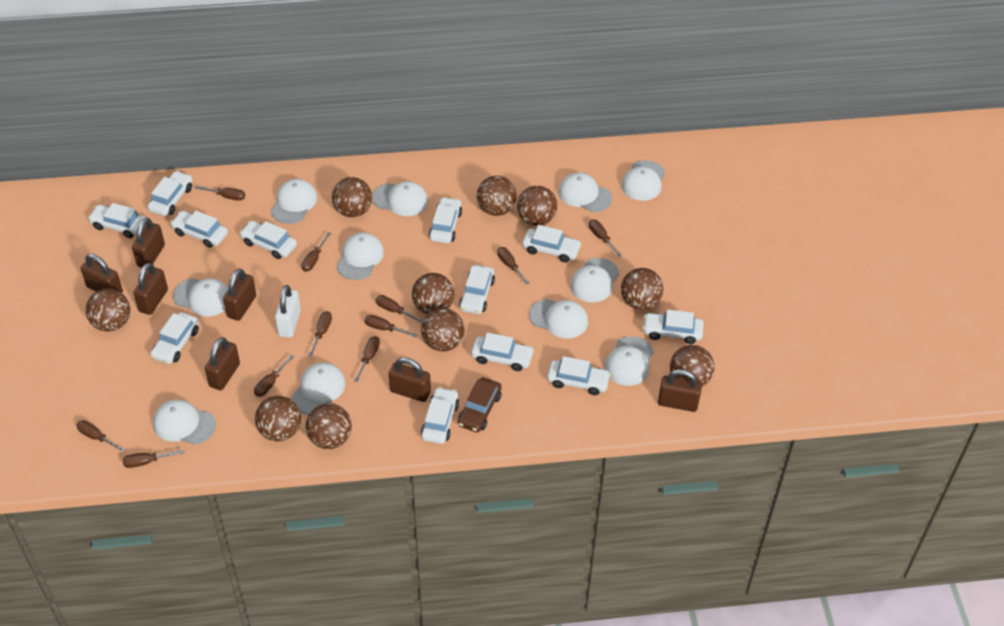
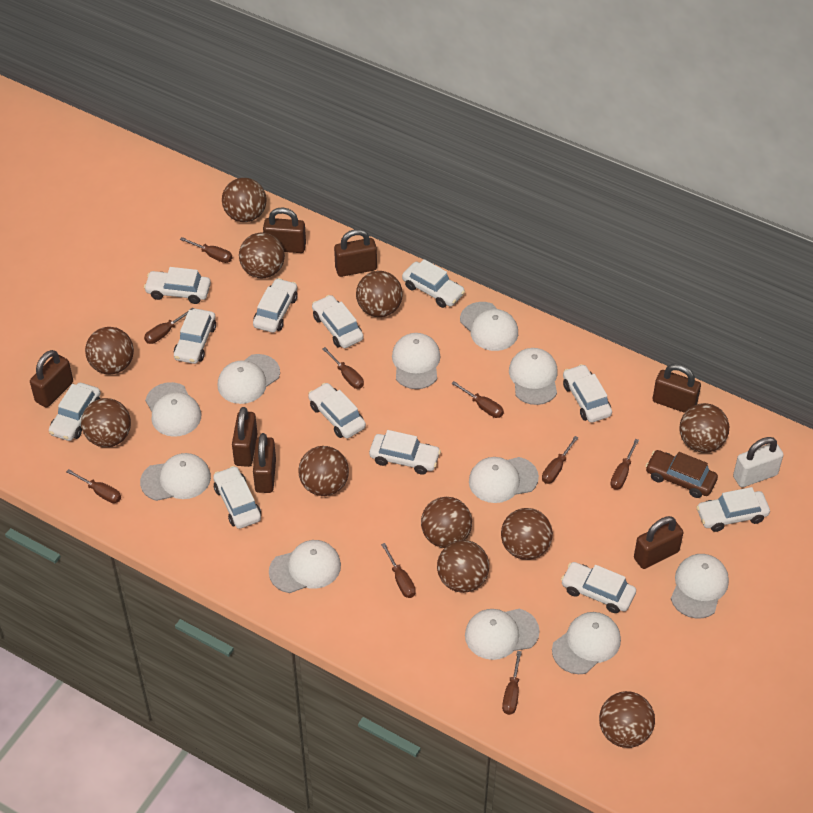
brown ball: [86,289,130,332] [255,396,301,441] [306,403,352,449] [332,177,372,217] [412,273,454,314] [421,308,464,351] [477,176,517,216] [517,186,557,226] [621,268,663,310] [670,345,714,386] = 10 -> [81,398,131,447] [85,327,134,375] [222,178,266,222] [239,232,285,278] [298,446,349,496] [356,271,403,317] [421,497,472,548] [437,540,489,593] [501,508,553,560] [599,691,655,748] [679,403,729,453] = 11
brown screwdriver: [76,420,125,452] [123,450,184,468] [195,186,245,201] [254,355,294,397] [301,232,331,272] [308,311,332,357] [354,336,380,382] [364,315,417,337] [376,295,423,323] [497,247,530,285] [589,219,622,257] = 11 -> [66,469,121,503] [144,307,194,344] [180,237,232,263] [322,347,364,389] [381,543,416,598] [451,381,504,418] [502,651,522,715] [542,436,579,484] [610,439,639,490] = 9

